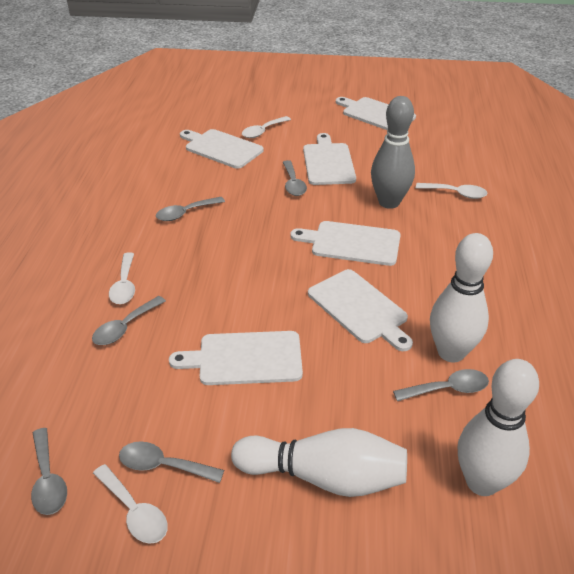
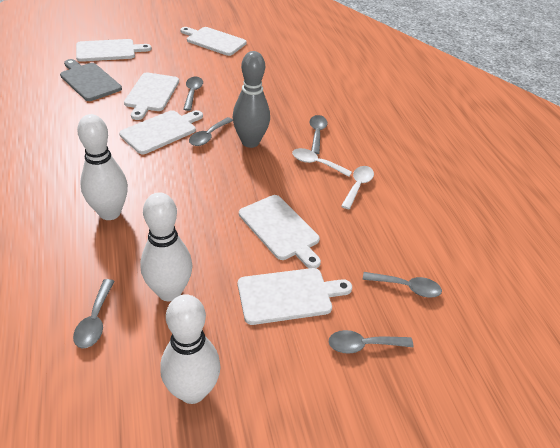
grey cutting board: none = 0 -> [60,59,122,101] = 1
white spoon: [93,464,168,544] [109,252,135,304] [242,116,291,138] [416,183,488,199] = 4 -> [292,148,352,177] [341,166,374,209] = 2

